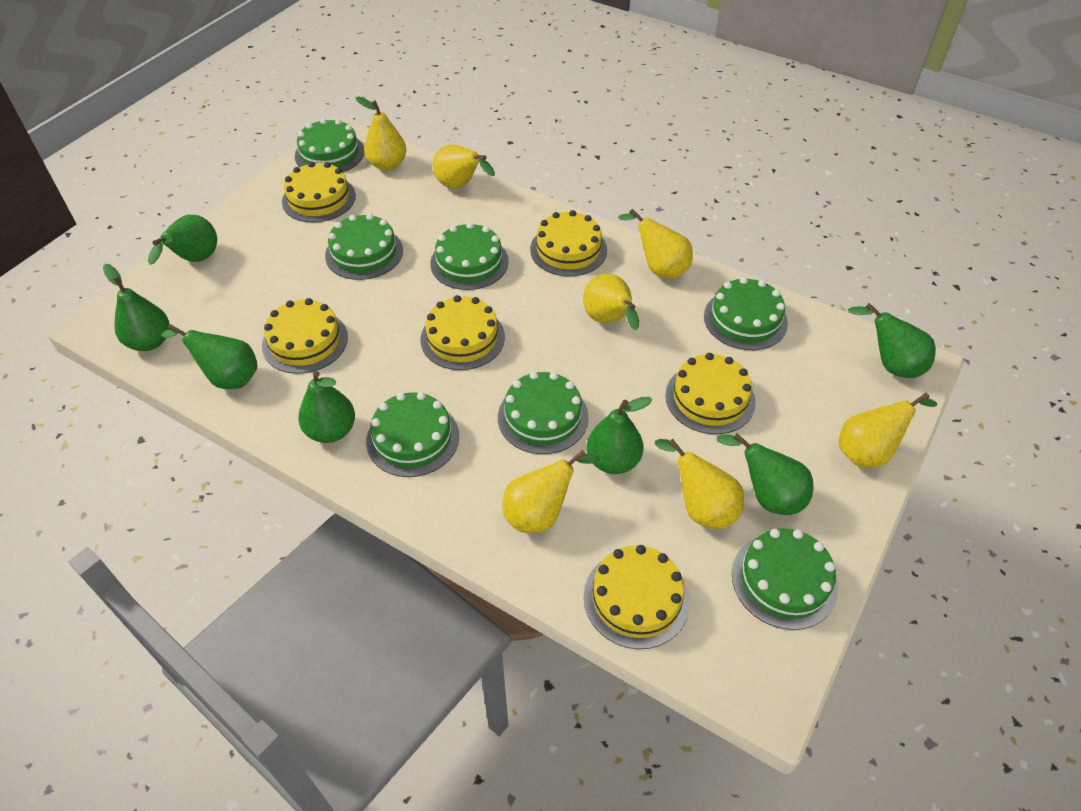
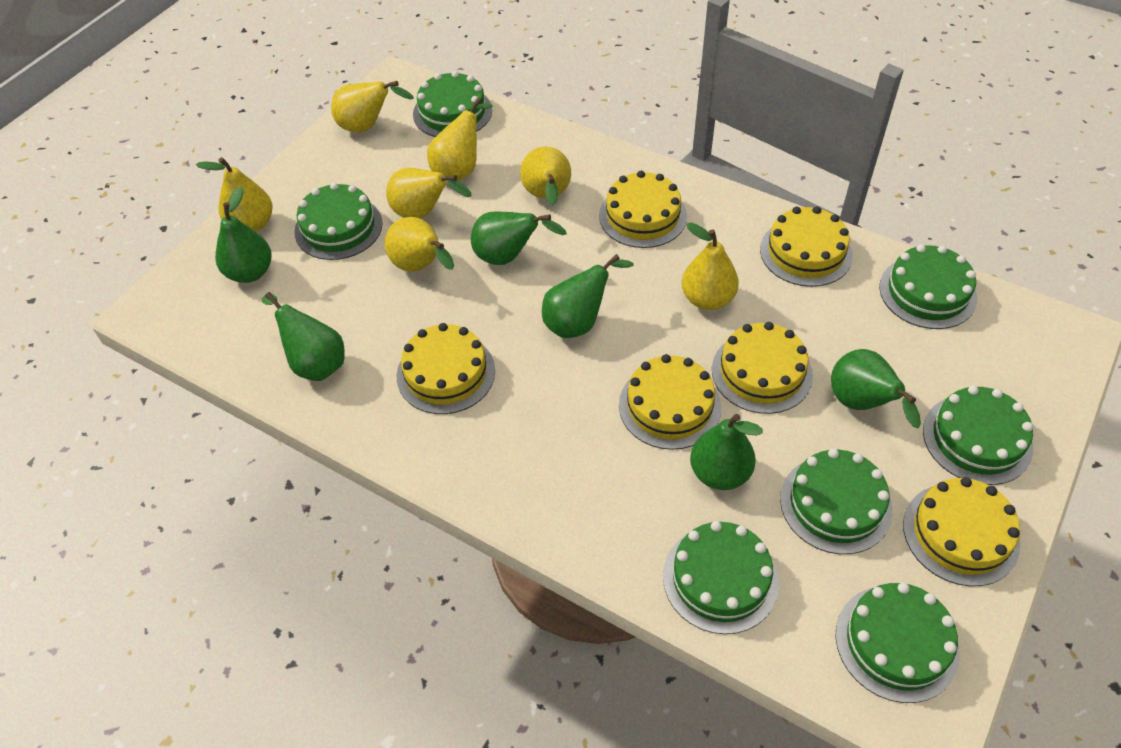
green pear: [103,264,169,351] [148,215,217,265] [161,324,257,389] [298,371,355,443] [587,397,653,474] [716,433,813,515] [848,303,936,378] = 7 -> [215,186,272,283] [262,292,345,381] [471,212,567,265] [542,254,633,338] [690,414,763,490] [831,349,921,428] = 6

